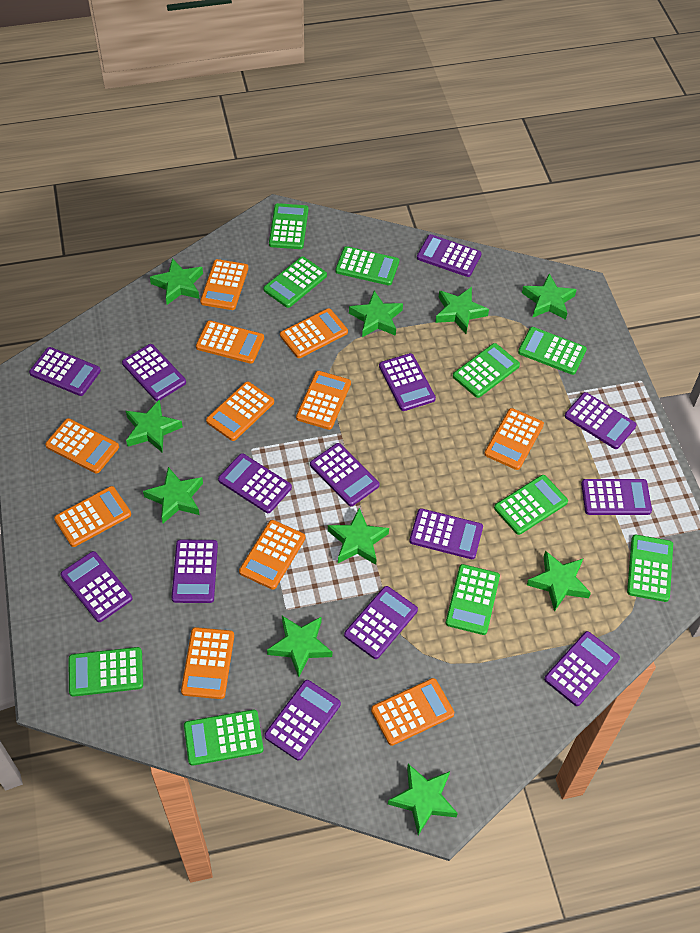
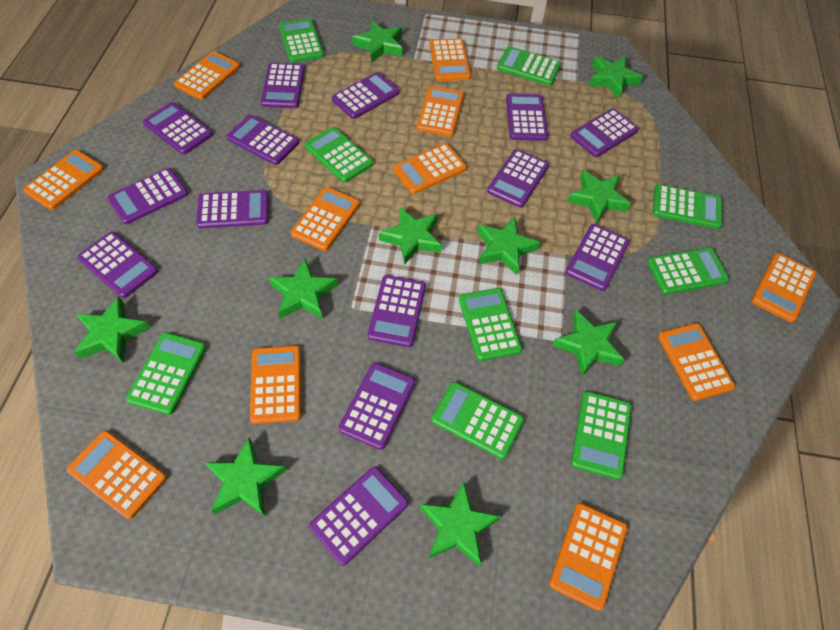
green calculator: [69,647,143,697] [184,710,263,766] [263,256,327,308] [269,203,308,249] [335,246,399,285] [446,564,500,635] [453,343,520,398] [494,475,568,535] [518,327,587,375] [627,535,673,602] = 10 -> [126,332,206,415] [279,18,324,63] [305,127,373,183] [431,382,524,459] [459,288,522,361] [497,46,561,86] [571,391,632,480] [647,247,729,295] [653,184,722,229] = 9

